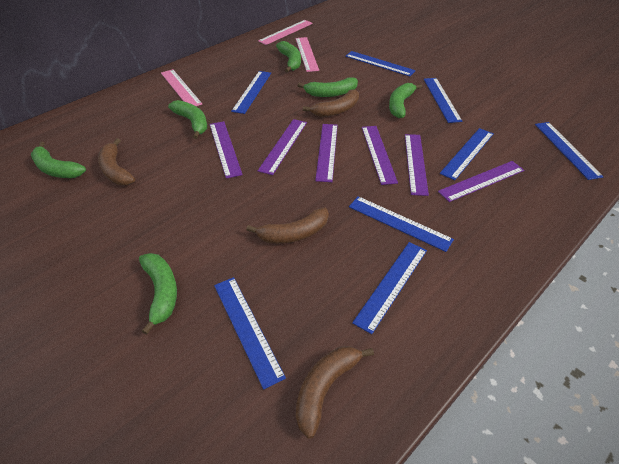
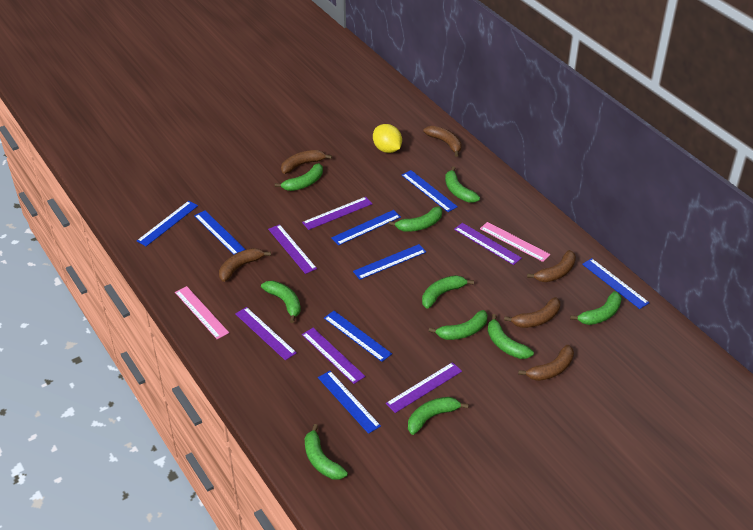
brown banana: [98,138,135,185] [246,207,329,244] [296,346,374,439] [303,89,359,117] = 4 -> [219,248,271,282] [281,150,332,174] [423,126,461,157] [504,297,560,328] [518,345,574,381] [527,250,576,282] = 6
green banana: [31,141,86,178] [139,253,177,335] [168,100,207,139] [276,41,301,73] [297,77,358,97] [389,83,422,118] = 6 -> [261,281,301,323] [275,163,323,191] [305,424,348,479] [389,207,442,232] [408,397,469,435] [422,275,474,309] [429,310,488,340] [445,167,480,203] [488,314,534,359] [570,291,622,325] = 10
pink ruler: [161,69,202,106] [258,20,313,45] [295,37,319,72] = 3 -> [175,286,229,339] [480,222,550,262] = 2
yellow lemon: none = 0 -> [373,124,402,153] = 1

